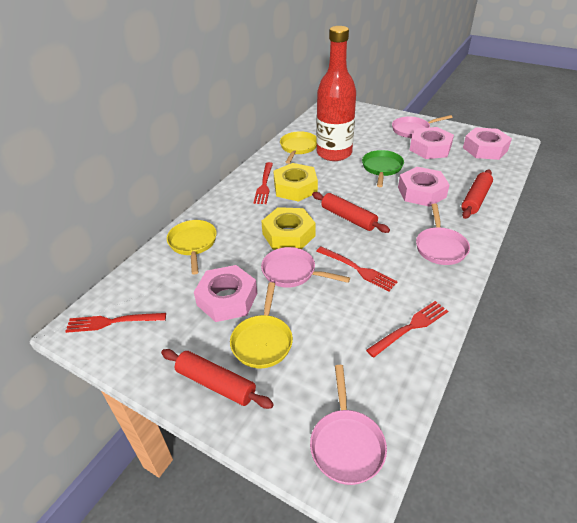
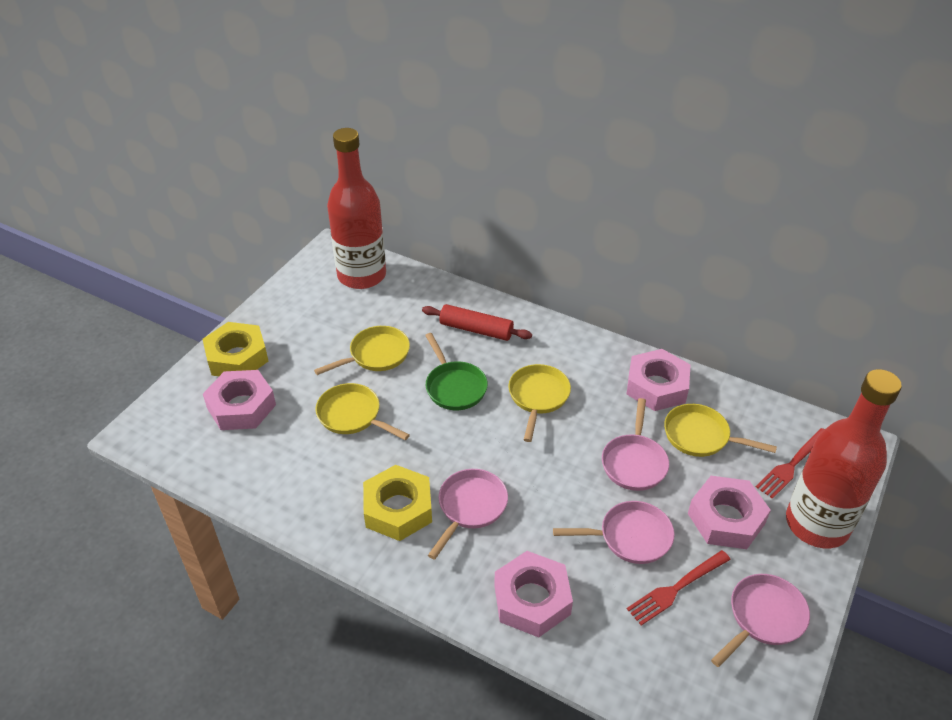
red bottle: [316,26,356,161] = 1 -> [327,128,386,289] [786,369,902,548] = 2
red fork: [65,313,166,333] [253,162,273,204] [316,247,398,291] [366,301,448,358] = 4 -> [627,550,731,626] [756,428,825,499] = 2
red rolling pin: [161,349,274,409] [312,192,390,233] [461,170,493,219] = 3 -> [422,304,532,341] = 1
yellow pan: [167,220,217,275] [230,282,293,368] [280,131,317,164] = 3 -> [314,326,410,375] [316,383,410,440] [508,364,571,442] [664,404,777,457] = 4

